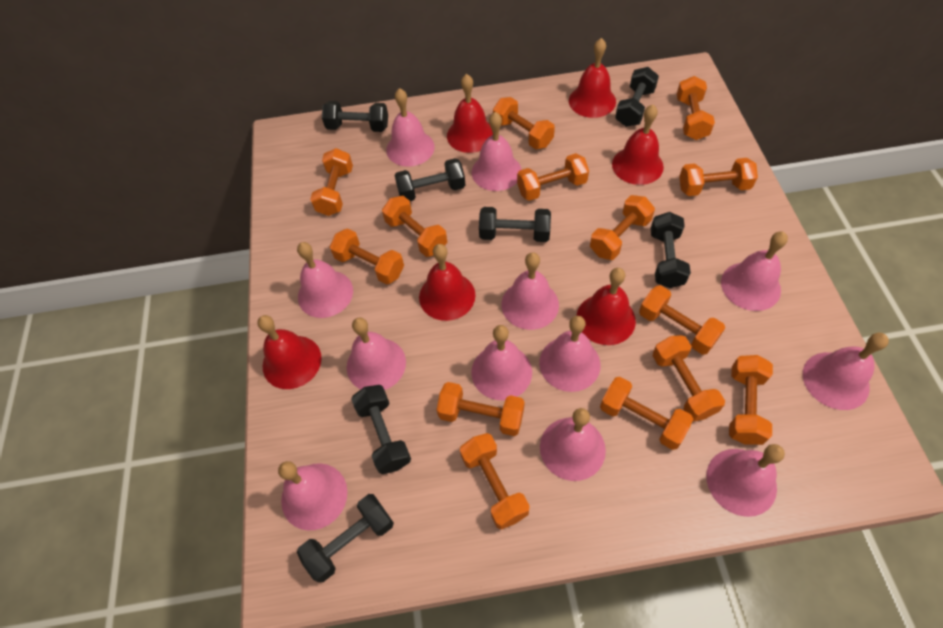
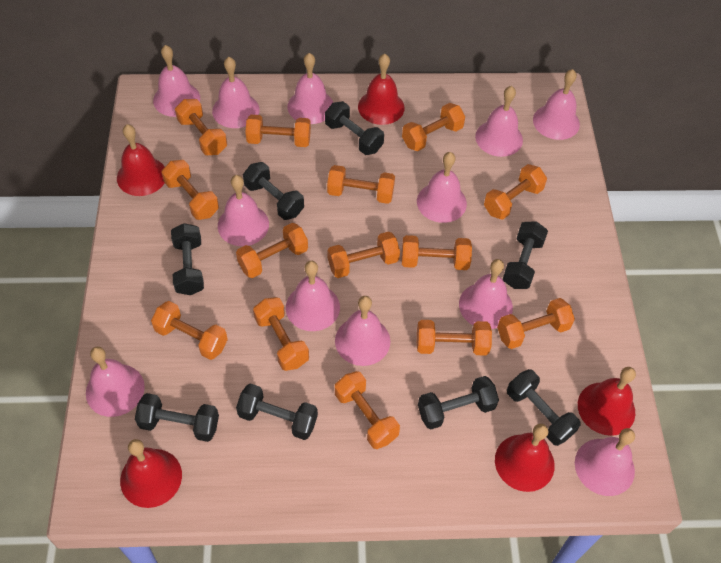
black dumbbell: [297,494,394,582] [322,101,388,132] [351,385,411,474] [395,158,465,201] [479,207,551,242] [615,67,659,127] [651,212,691,288] = 7 -> [135,393,219,442] [171,223,204,295] [236,383,318,440] [243,162,304,220] [325,101,384,155] [418,376,499,430] [503,221,548,289] [507,369,581,446] = 8
red bell: [257,315,322,389] [419,244,476,321] [447,74,493,153] [569,38,616,118] [576,268,636,345] [612,104,664,185] = 6 -> [117,124,165,196] [120,439,182,508] [358,54,404,125] [495,424,555,492] [578,367,636,436] = 5

